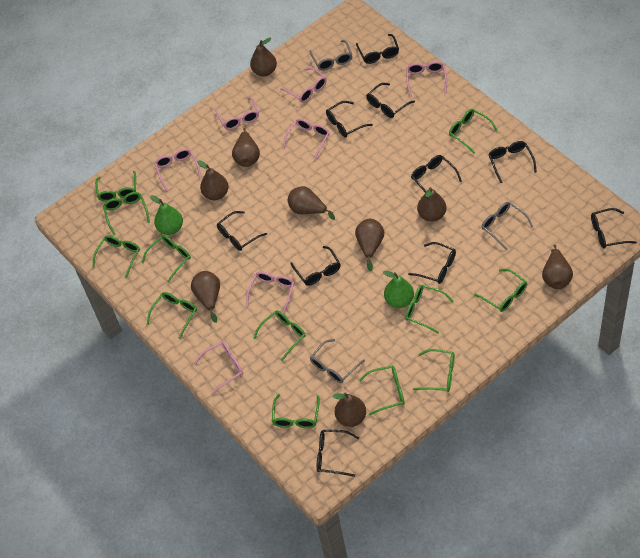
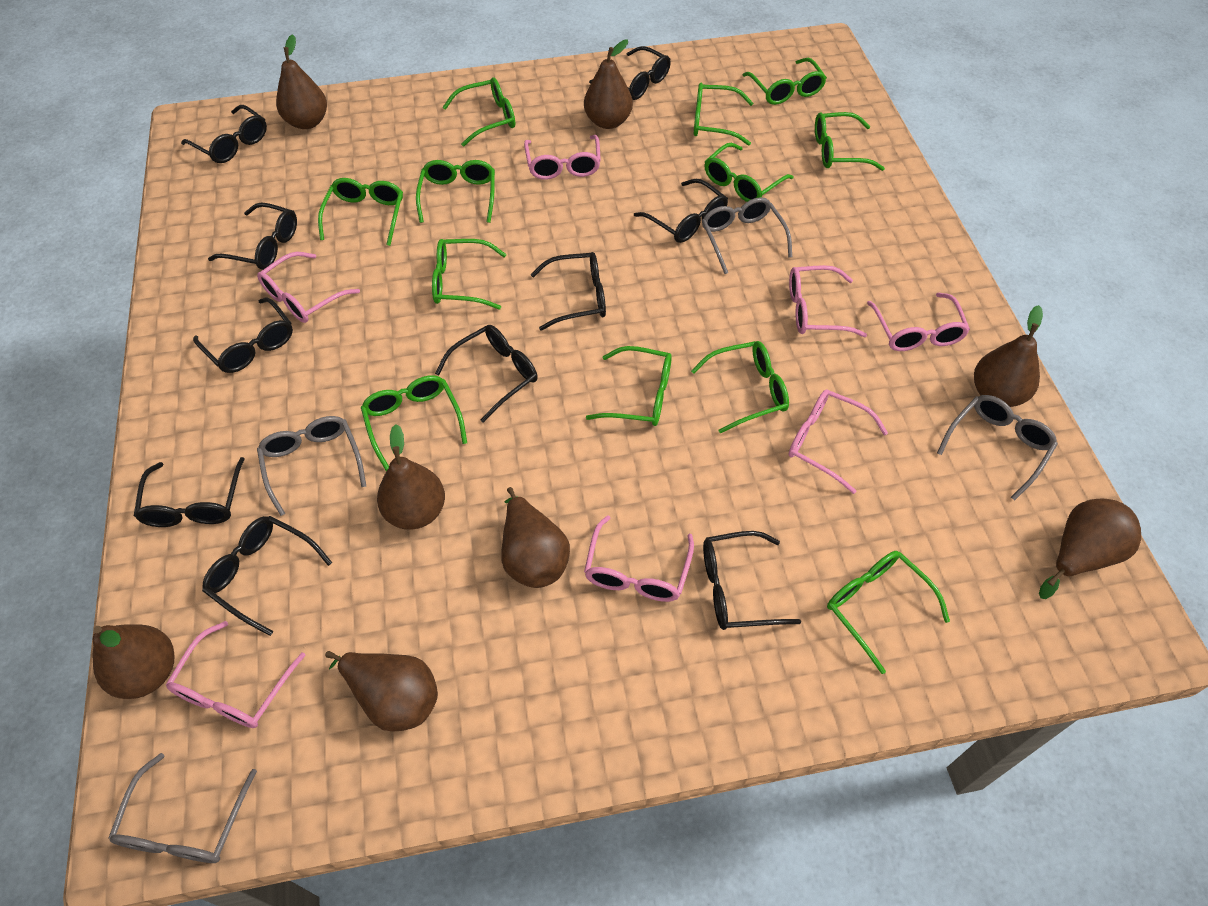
brown pear: [191,271,220,323] [197,160,229,200] [232,128,260,167] [250,38,277,77] [288,186,335,220] [333,393,366,427] [355,219,384,271] [417,187,446,222] [542,245,573,289] = 9 -> [92,624,174,699] [276,34,327,129] [325,651,438,731] [377,424,445,530] [501,487,570,588] [584,39,633,129] [974,305,1043,407] [1039,498,1141,599] = 8
green pear: [150,195,183,235] [383,271,414,308] = 2 -> none = 0
grey glasses: [309,40,352,70] [310,339,365,383] [482,202,533,250] = 3 -> [109,753,257,863] [257,416,366,516] [702,197,792,274] [937,395,1058,500] = 4

